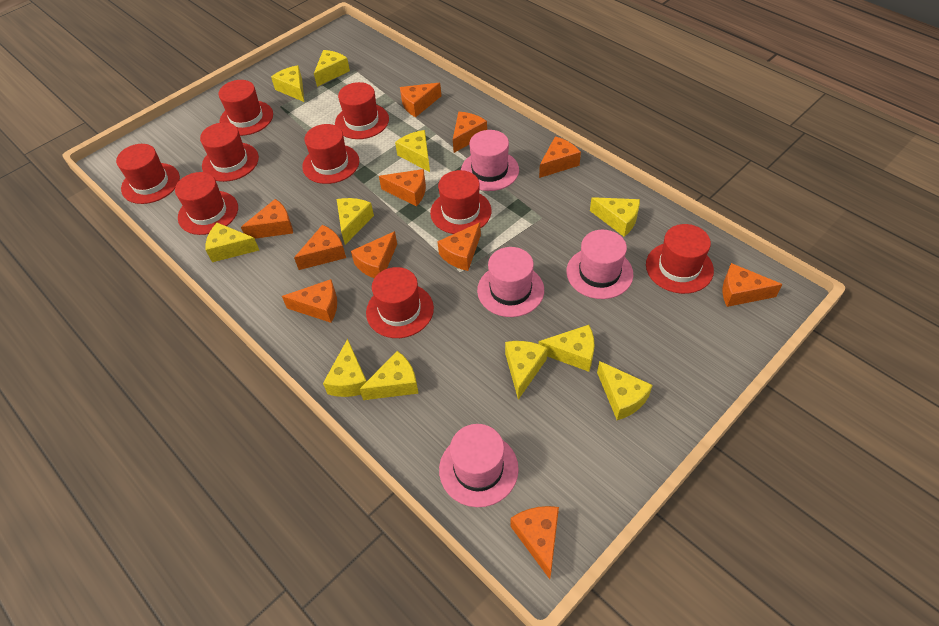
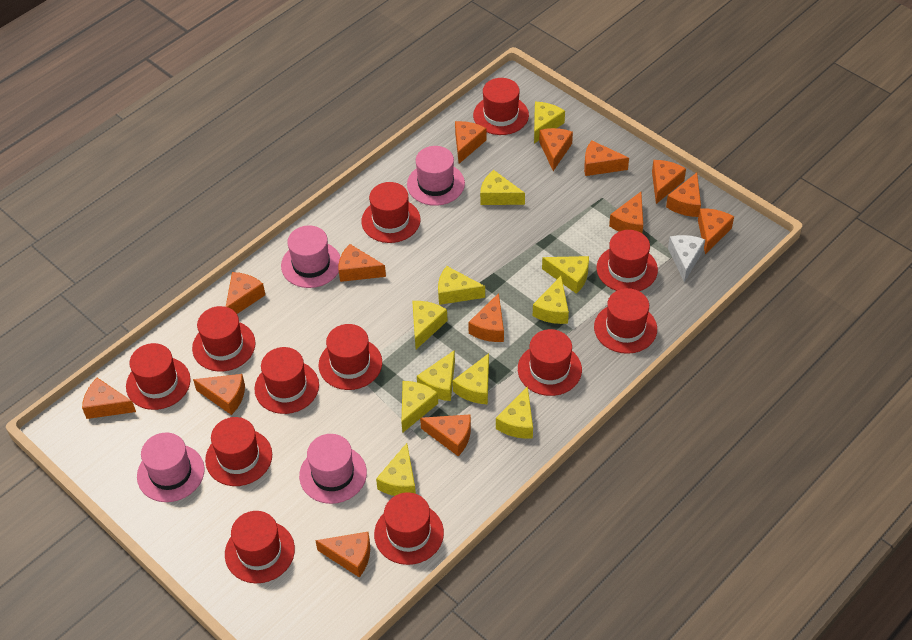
orange cheese: [241,199,293,239] [282,279,337,323] [294,225,346,270] [351,231,397,278] [379,169,426,207] [400,83,441,117] [437,222,481,271] [453,112,487,153] [511,506,559,579] [539,136,581,178] [723,263,782,307] = 11 -> [82,378,136,419] [193,374,245,415] [226,272,265,314] [315,532,370,578] [339,244,386,282] [420,414,471,456] [455,121,487,164] [468,293,504,342] [539,128,573,171] [584,141,629,176] [609,192,643,233] [652,160,686,204] [666,173,701,217] [698,208,734,255] = 14
red hat: [116,144,180,204] [175,172,238,235] [200,122,259,182] [219,80,273,136] [302,124,359,184] [335,82,389,139] [366,267,434,338] [430,170,491,234] [646,224,714,294] = 9 -> [126,343,191,410] [192,306,256,372] [205,417,272,486] [225,511,295,583] [254,347,319,414] [319,324,382,390] [361,182,420,243] [374,492,444,565] [473,78,529,135] [518,329,582,396] [594,288,657,354] [596,230,658,291] = 12
white cheese: none = 0 -> [668,235,705,282] = 1

